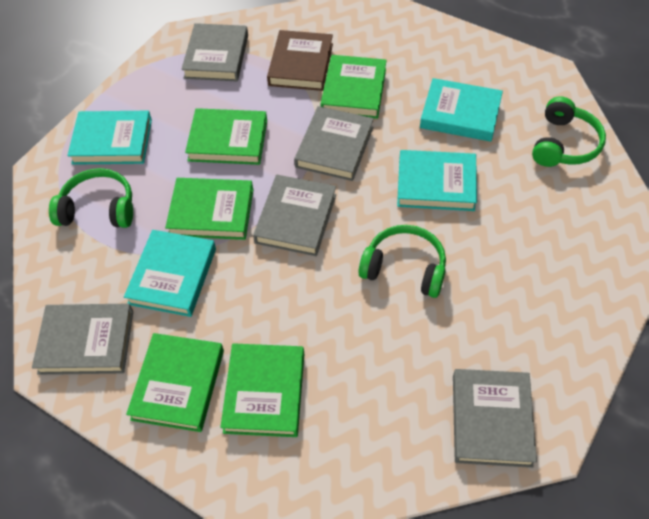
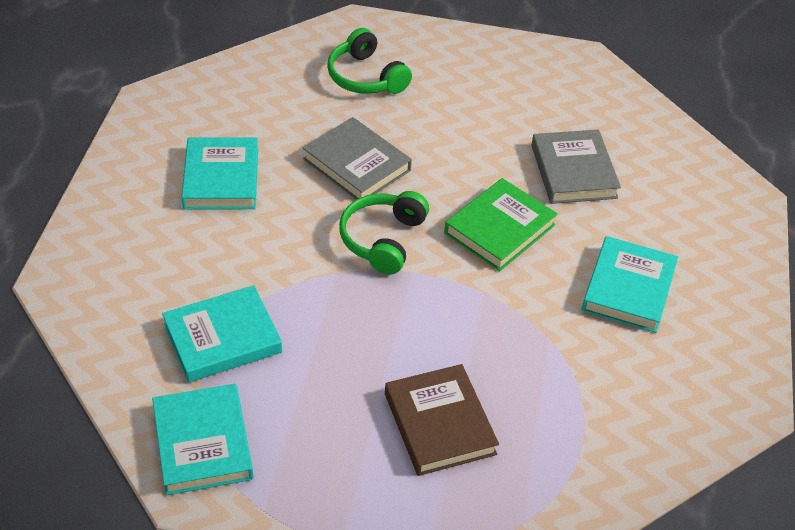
green book: [126,333,224,432] [165,178,253,240] [185,108,267,165] [220,343,304,437] [321,55,387,119] = 5 -> [444,178,558,271] = 1
green headphones: [49,168,133,228] [358,225,446,298] [532,96,606,167] = 3 -> [327,28,412,94] [339,191,429,274] = 2
grey book: [32,304,133,375] [181,23,248,81] [253,175,336,256] [294,106,374,181] [453,369,537,468] = 5 -> [303,117,412,200] [531,130,621,204] = 2

